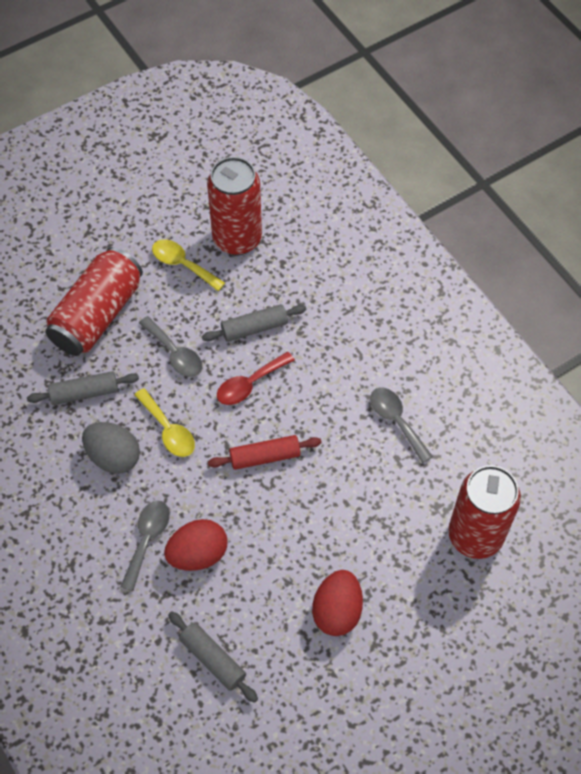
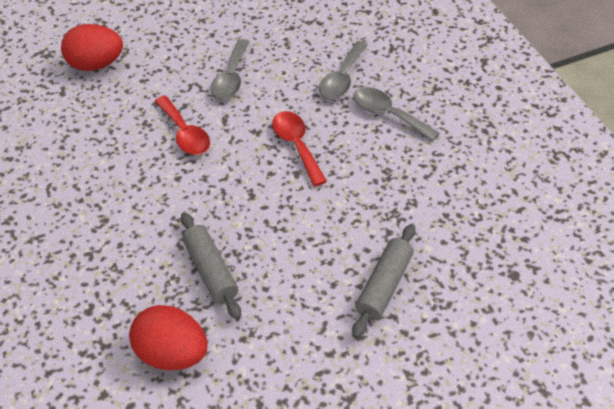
grey egg: [82,422,140,474] = 1 -> none = 0
grey rolling pin: [27,371,139,405] [168,612,258,703] [202,304,307,342] = 3 -> [181,212,241,320] [352,224,416,338] = 2
red can: [45,247,143,356] [207,157,262,255] [448,465,521,559] = 3 -> none = 0
red rolling pin: [208,435,322,470] = 1 -> none = 0
red spoon: [217,352,295,405] = 1 -> [155,96,210,155] [272,111,327,186] = 2
yellow spoon: [134,388,195,457] [152,239,225,291] = 2 -> none = 0

